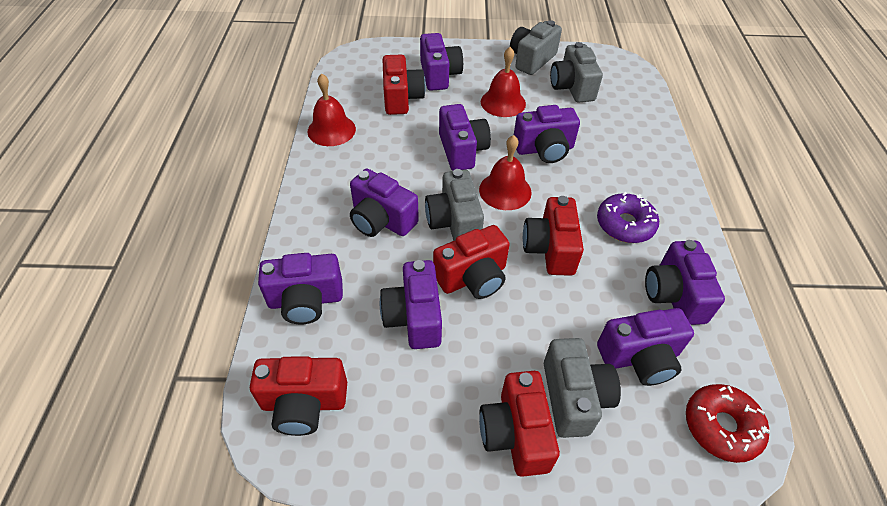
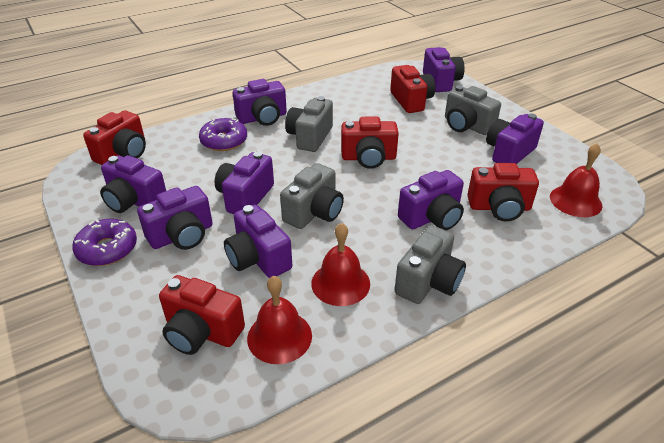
purple donut: [597,192,659,243] = 1 -> [72,219,137,266] [199,118,247,151] = 2
red donut: [686,384,770,463] = 1 -> none = 0

